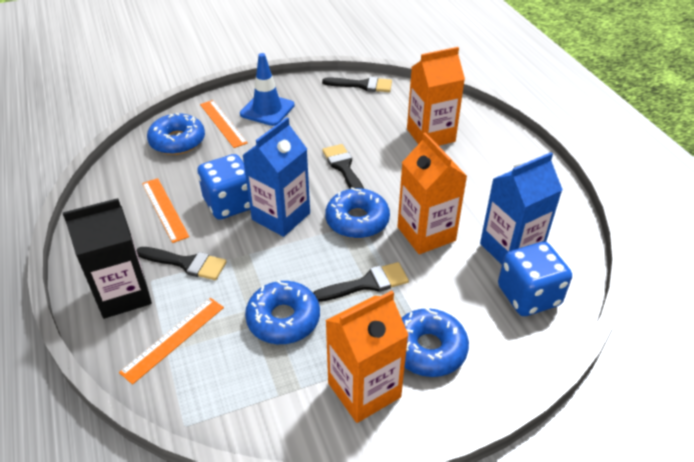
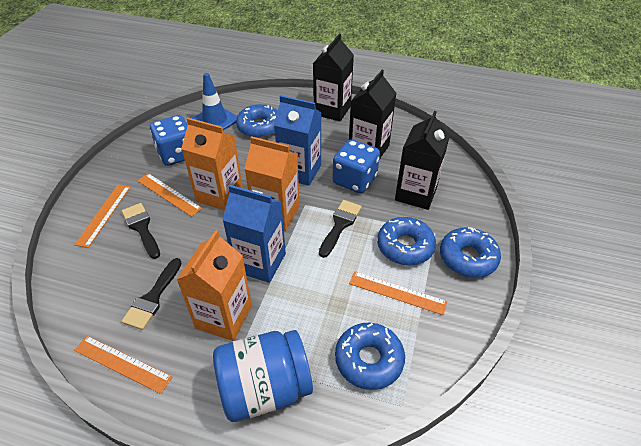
black brush: [136,247,227,280] [314,262,409,302] [322,77,392,92] [322,144,364,189] = 4 -> [121,258,182,330] [122,203,160,259] [319,200,362,258] = 3
black carton: [63,198,152,319] = 1 -> [313,34,354,121] [349,70,396,160] [395,111,450,210] = 3
blue jar: none = 0 -> [213,330,313,422] = 1
orange ruler: [119,298,224,385] [142,178,189,243] [200,100,248,148] = 3 -> [74,184,130,248] [74,336,173,394] [138,173,202,217] [349,271,447,315] = 4

